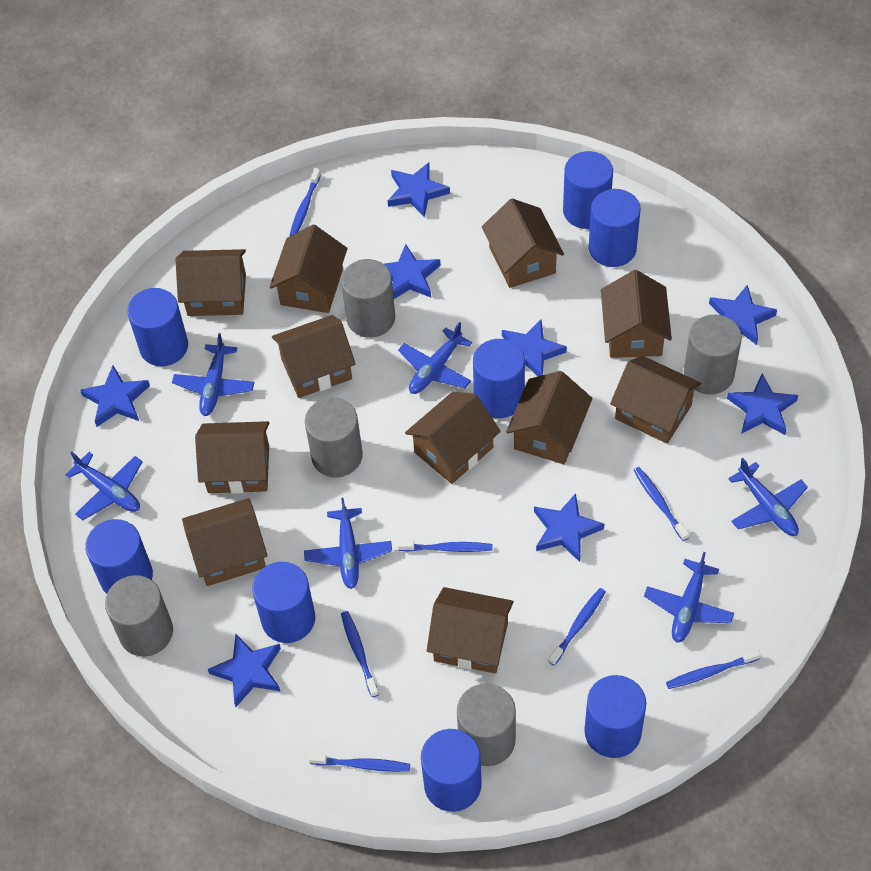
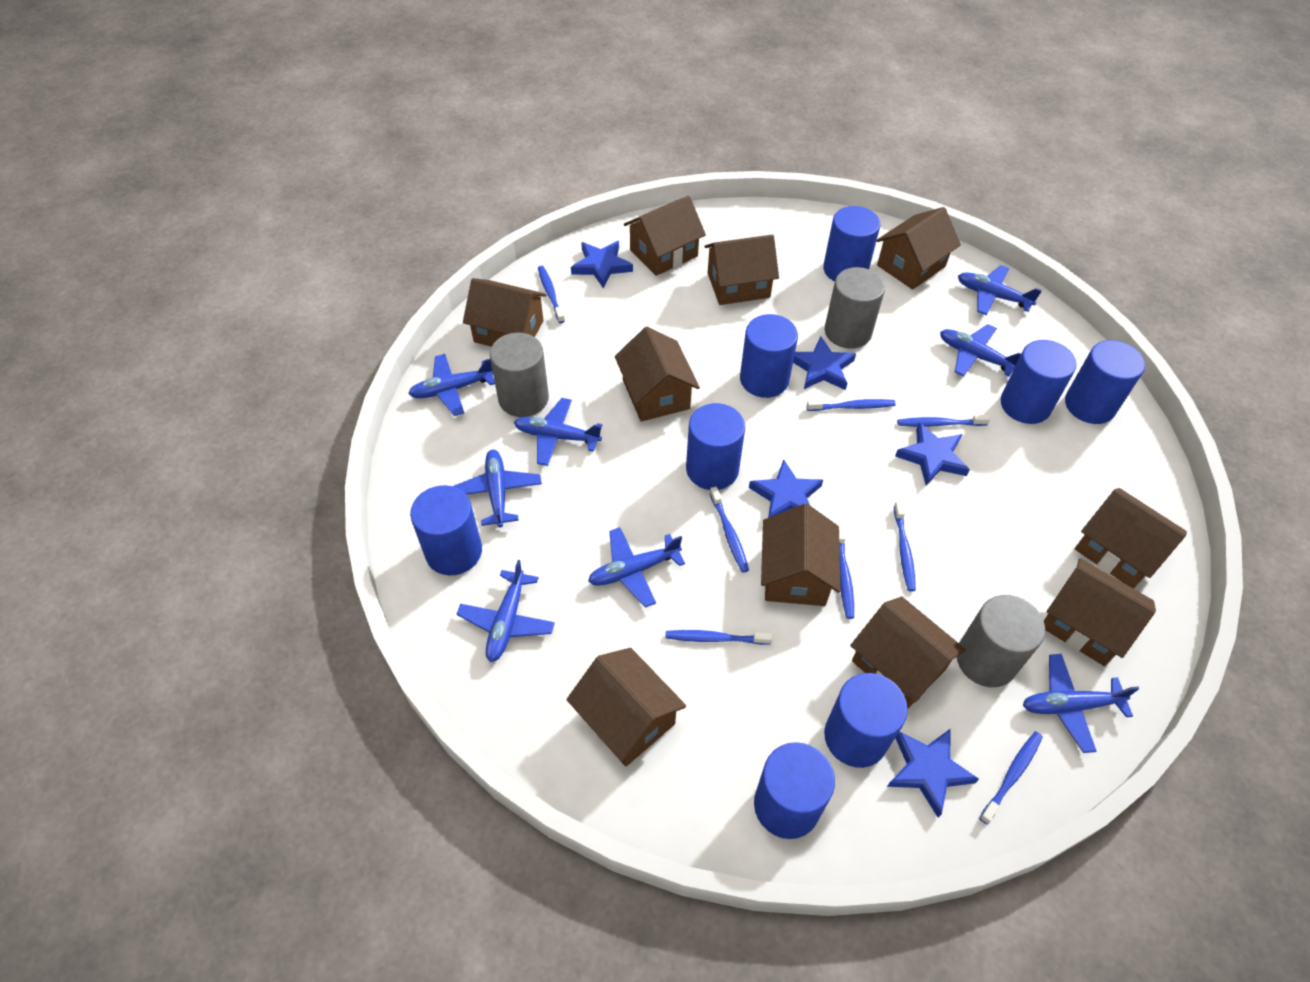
blue plane: [65,452,143,520] [172,333,255,416] [304,498,392,589] [398,322,472,394] [644,552,734,643] [728,458,808,536] = 6 -> [408,354,495,416] [453,449,542,528] [457,560,555,662] [514,398,602,466] [588,527,685,608] [940,324,1022,377] [958,265,1042,315] [1023,654,1139,753] = 8
blue star: [80,366,150,427] [208,634,281,707] [384,244,441,299] [387,162,450,218] [502,320,567,376] [534,493,604,562] [709,285,777,345] [727,373,798,435] = 8 -> [571,241,633,288] [749,459,823,518] [793,336,856,390] [887,728,979,818] [895,423,970,486] = 5
blue toothbrush: [290,169,321,236] [309,753,410,772] [341,611,379,697] [398,541,493,552] [548,588,606,665] [634,467,689,541] [666,649,761,689] = 7 -> [538,266,565,323] [665,630,772,645] [710,486,749,573] [807,399,896,411] [838,525,854,619] [894,501,916,591] [897,415,990,427] [979,732,1043,824] = 8
brown house: [175,249,246,316] [182,498,268,586] [195,421,269,494] [269,225,348,313] [272,315,356,398] [405,392,501,484] [427,587,513,673] [482,198,564,288] [506,371,593,464] [601,270,672,358] [610,356,701,444] = 11 -> [463,278,547,347] [567,648,686,766] [615,327,700,422] [624,196,706,276] [704,234,779,305] [761,504,841,606] [850,597,966,709] [877,207,961,290] [1044,558,1156,666] [1075,488,1187,589] = 10
grey cylinder: [105,575,173,657] [305,398,363,478] [341,259,395,338] [457,684,516,766] [684,315,742,395] = 5 -> [490,333,549,417] [825,267,885,349] [957,595,1045,687] = 3

